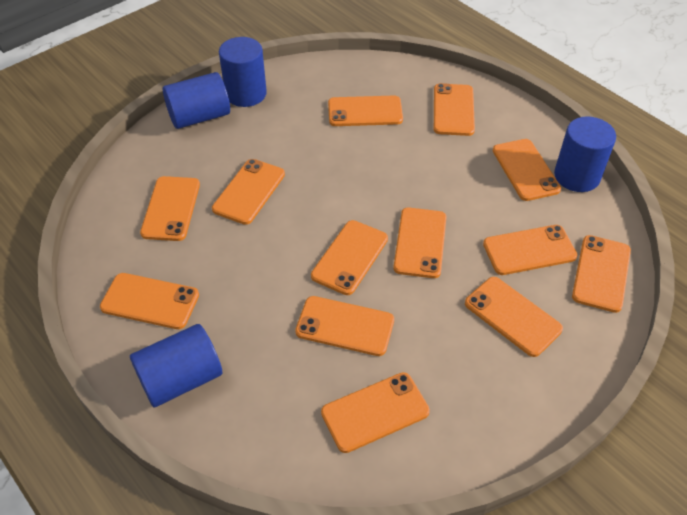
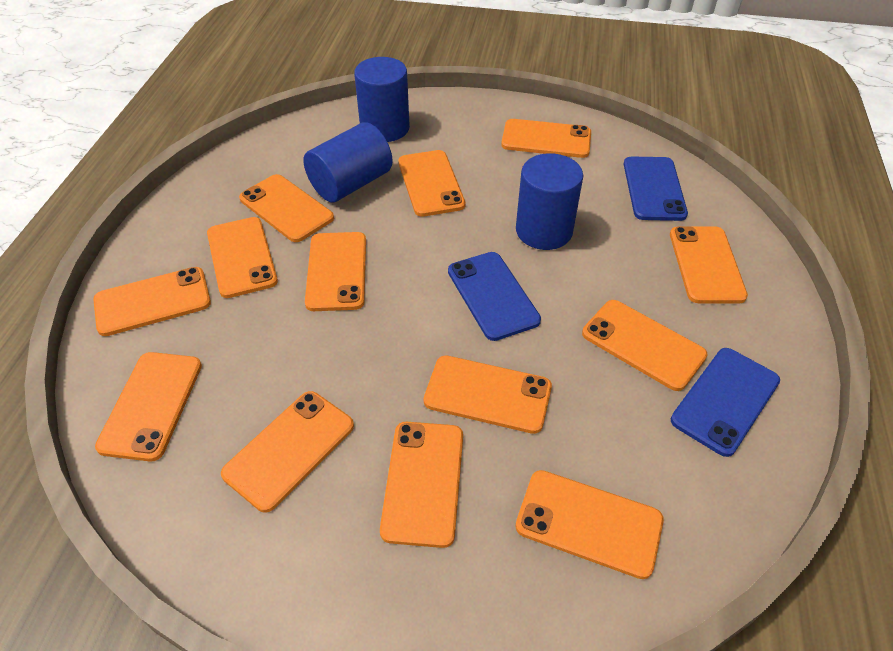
blue cylinder: [130,324,222,407] [163,72,230,129] [219,37,267,107] [554,116,616,192] = 4 -> [303,122,393,203] [354,57,410,142] [516,153,583,250] = 3
blue phone: none = 0 -> [448,252,541,341] [624,156,688,221] [671,348,780,457] = 3

